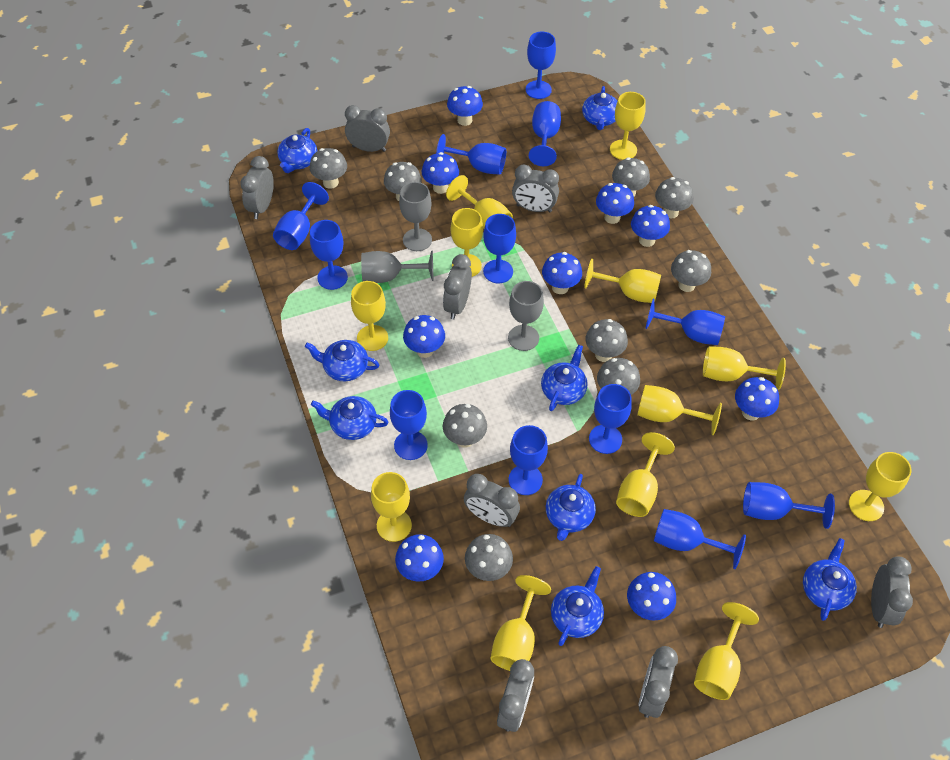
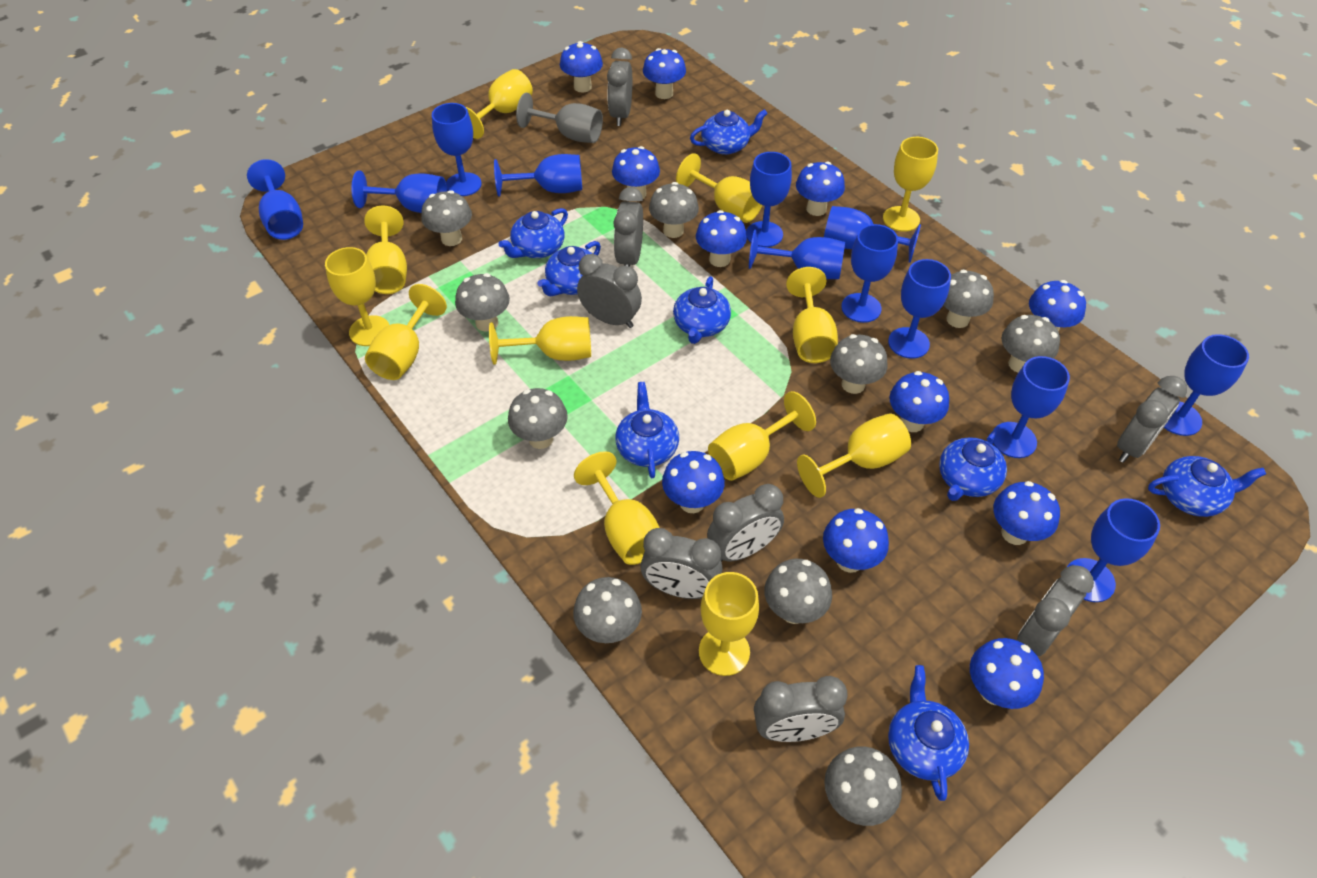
blue mushroom: [395,534,444,581] [403,315,445,358] [422,152,459,194] [447,86,483,126] [542,252,582,294] [596,183,634,224] [627,572,676,620] [631,205,670,247] [735,377,779,421] = 9 -> [560,41,603,92] [612,146,660,199] [643,48,686,99] [662,451,725,513] [696,210,747,267] [796,162,845,216] [823,508,889,573] [890,371,949,432] [970,638,1044,709] [993,481,1060,545] [1029,280,1086,332] = 11
grey goblet: [361,251,433,283] [399,182,432,251] [508,281,544,351] = 3 -> [516,93,603,143] = 1
grey mushroom: [310,148,347,189] [384,162,422,201] [443,404,487,448] [465,534,513,581] [586,319,628,362] [597,358,640,395] [612,157,650,197] [655,177,694,219] [671,250,711,292] = 9 -> [421,190,472,246] [455,273,510,332] [508,388,568,449] [573,577,642,643] [649,182,699,238] [764,559,832,624] [824,746,902,826] [830,334,887,394] [943,270,994,328] [1001,315,1060,373] = 10

